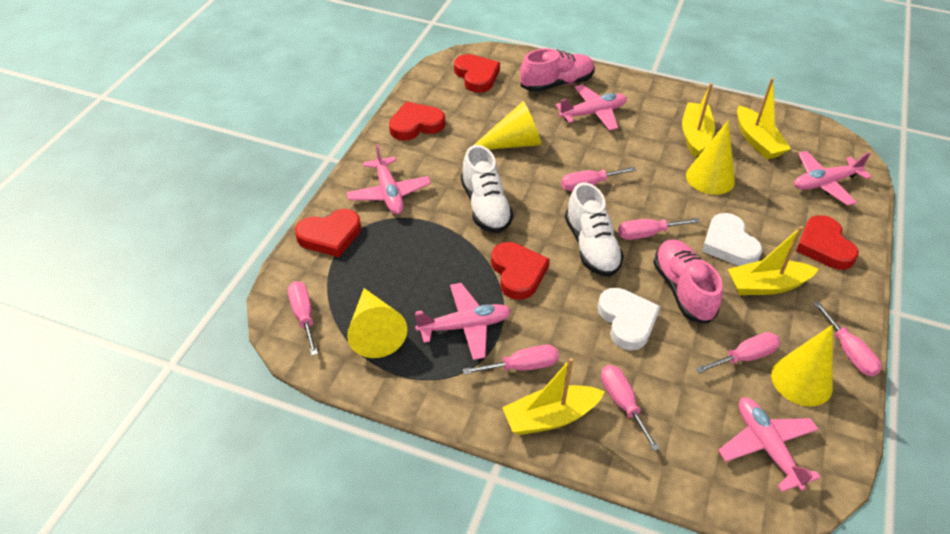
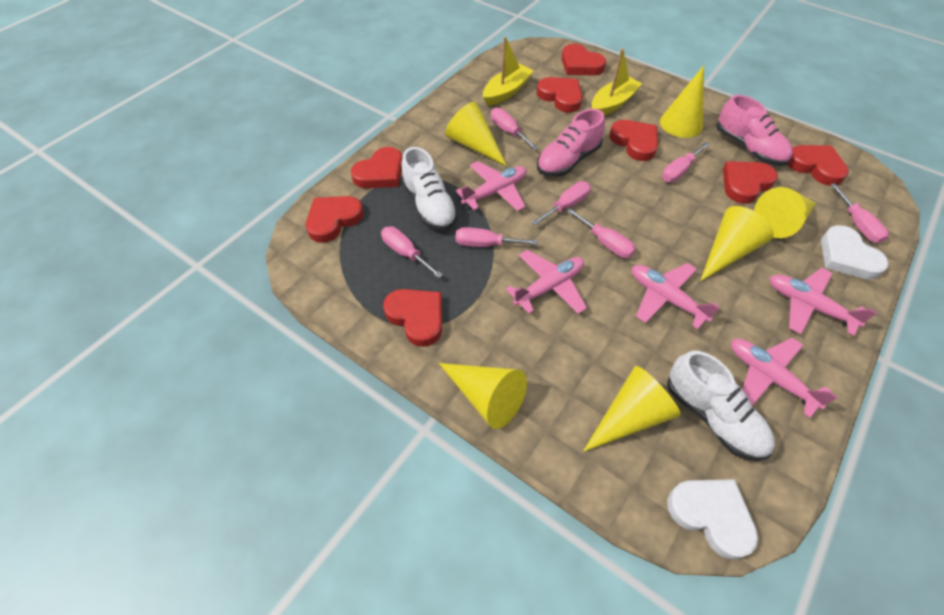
red heart: [295,209,361,257] [389,102,445,141] [454,54,500,93] [491,242,550,300] [796,215,859,270] = 5 -> [306,196,364,243] [351,147,402,188] [383,289,442,347] [537,77,583,113] [561,44,606,75] [609,120,658,161] [723,161,778,204] [787,145,849,186] = 8
yellow boat: [502,358,605,435] [682,83,715,158] [728,226,818,295] [737,78,791,159] = 4 -> [483,36,533,106] [592,48,642,115] = 2
yellow cone: [347,288,407,358] [474,101,541,150] [686,120,735,195] [771,325,833,407] = 4 -> [439,363,527,429] [445,102,507,166] [583,366,681,452] [660,65,704,138] [700,206,774,282] [754,187,816,238] = 6

